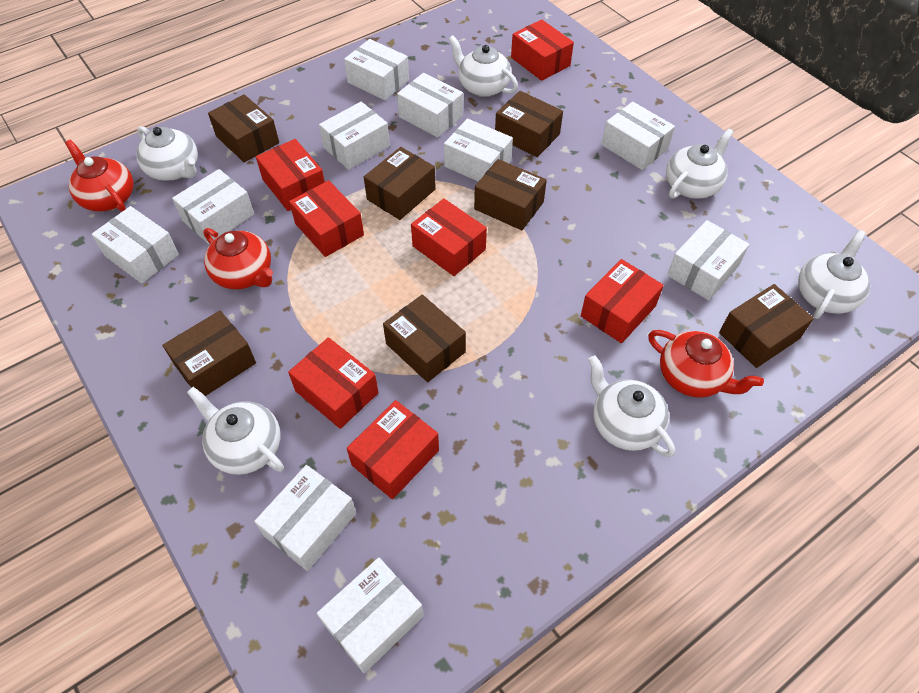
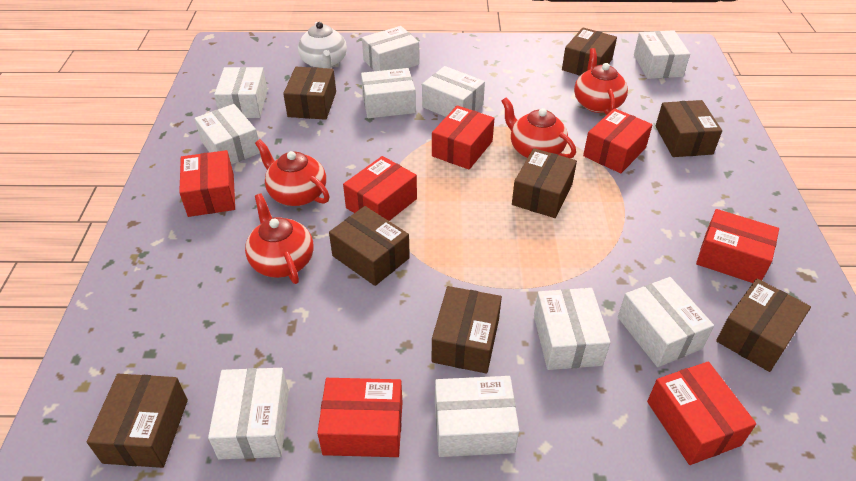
brown box: [162,310,256,396] [208,94,279,162] [364,147,436,220] [383,295,466,382] [474,159,547,230] [495,91,563,157] [719,284,814,368] = 7 -> [87,374,188,468] [283,67,336,120] [329,206,410,286] [432,286,502,374] [512,148,577,218] [562,27,617,76] [656,100,722,157] [716,279,811,372] = 8
red teapot: [65,140,134,212] [203,228,273,289] [648,330,764,398] = 3 -> [245,193,313,284] [255,139,330,206] [501,98,576,158] [574,48,628,115] = 4
white teapot: [136,126,198,181] [187,387,284,475] [448,35,518,97] [588,355,675,457] [666,128,734,199] [798,230,870,319] = 6 -> [298,22,347,69] = 1

